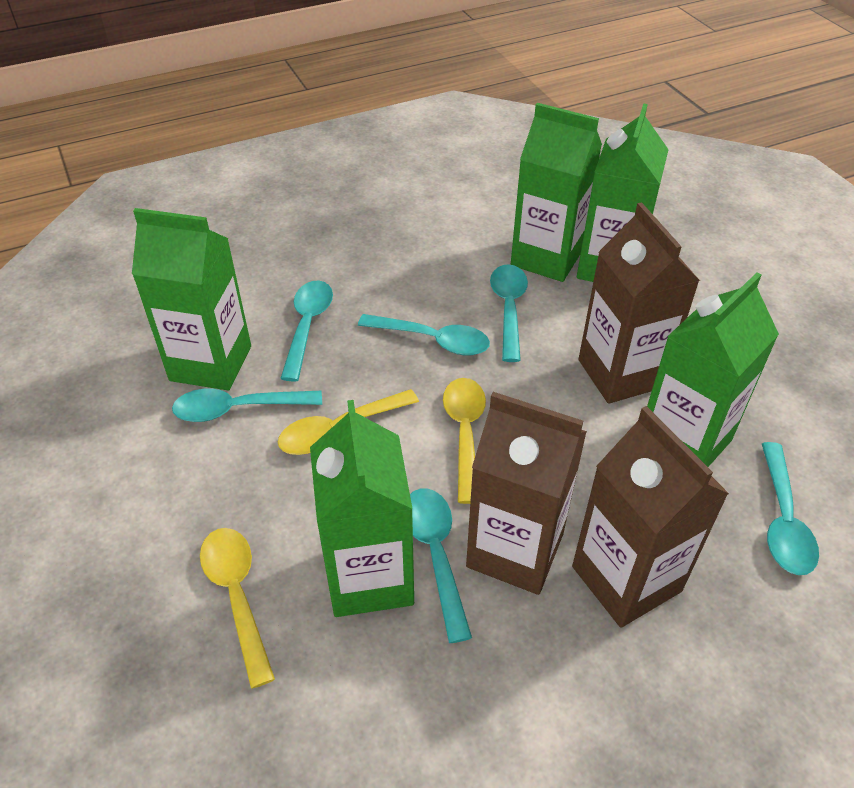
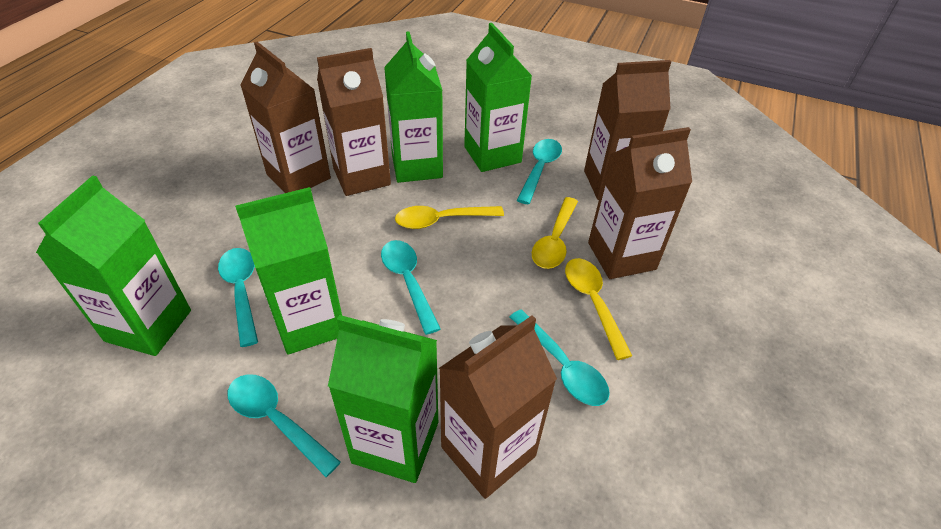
brown carton: [466,392,587,595] [572,406,729,628] [579,202,700,404] = 3 -> [240,42,331,193] [317,48,391,196] [439,315,557,499] [584,60,671,200] [588,127,692,279] = 5
turquoise spoon: [172,388,322,422] [280,281,333,382] [358,314,490,355] [410,488,472,643] [490,264,528,362] [762,442,819,575] = 6 -> [218,248,258,347] [228,374,341,477] [381,240,441,335] [510,310,610,406] [517,139,562,204] = 5

